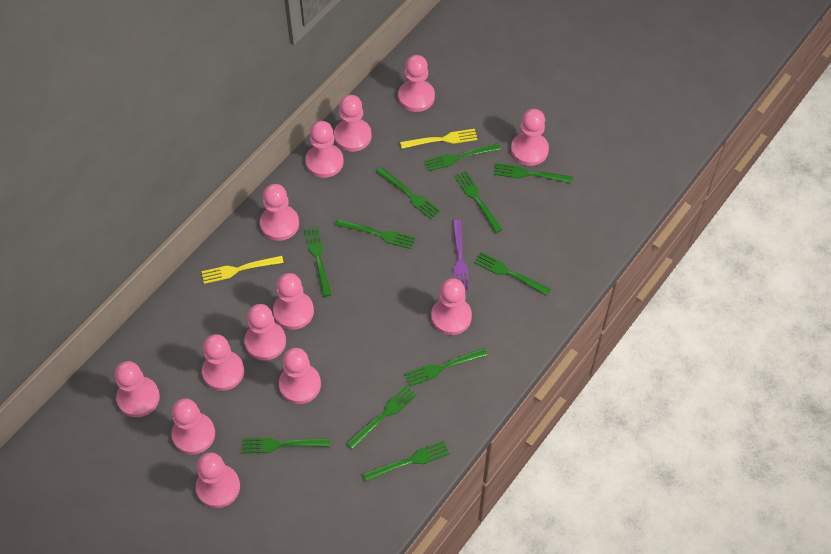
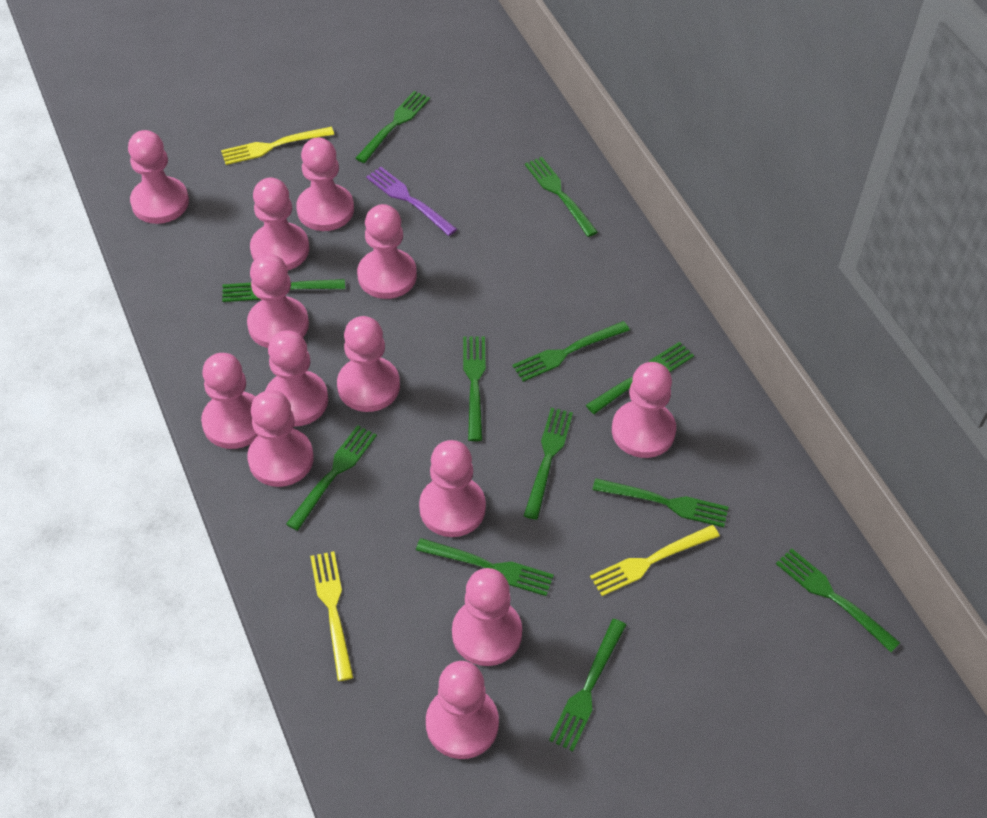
green fork: [242,438,330,454] [304,227,332,297] [336,219,415,249] [346,385,417,450] [362,441,449,482] [376,167,440,219] [404,348,487,387] [424,143,501,172] [454,171,503,233] [474,252,551,296] [494,163,573,183] = 11 -> [222,279,345,302] [286,425,377,531] [356,91,430,163] [416,538,554,596] [463,336,486,441] [512,321,630,382] [524,408,573,520] [525,157,598,237] [549,619,626,751] [586,342,694,414] [592,478,728,527] [776,548,900,652] = 12
yellow fork: [201,256,284,284] [400,129,477,149] = 2 -> [221,127,334,165] [310,551,353,681] [590,525,720,596] = 3

